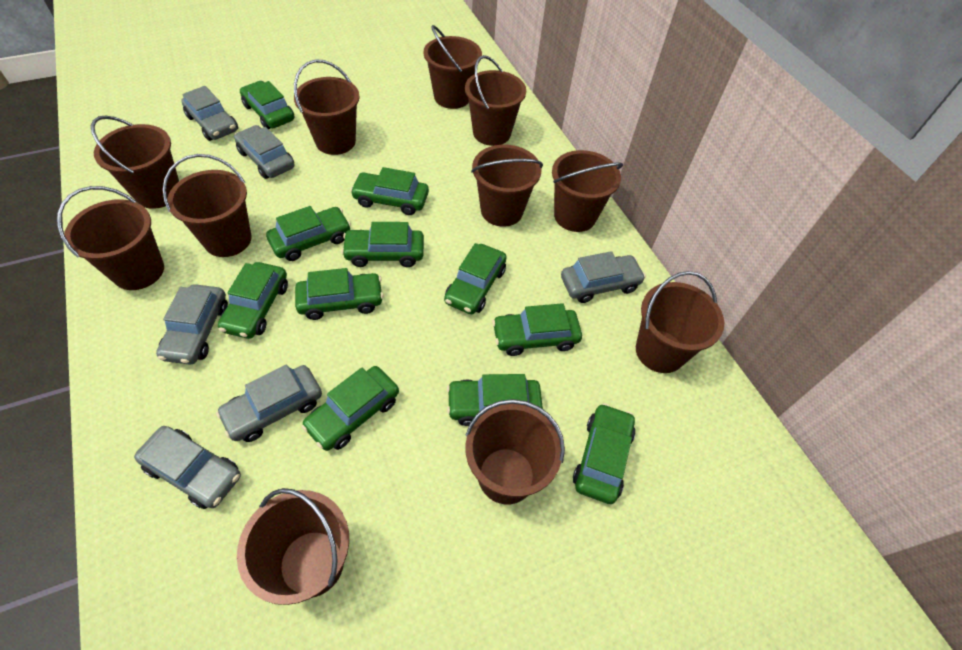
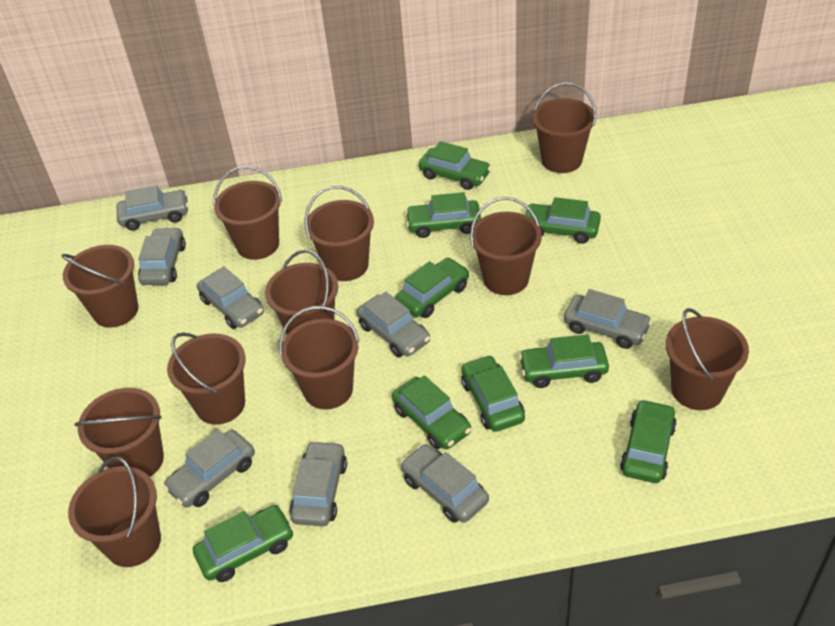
green car: [218,262,288,339] [240,81,295,129] [266,206,351,261] [295,268,383,320] [302,366,399,451] [341,222,424,267] [350,167,429,215] [444,243,507,314] [447,374,543,426] [492,303,582,356] [573,403,635,504] = 11 -> [193,505,294,582] [392,375,471,450] [395,258,469,318] [405,192,481,238] [419,141,491,190] [461,355,525,432] [519,334,609,388] [525,197,601,244] [620,399,677,483] = 9
grey car: [134,426,241,509] [156,284,228,365] [181,86,238,141] [216,365,322,442] [234,125,294,179] [561,251,646,303] = 6 -> [117,185,189,231] [138,227,186,285] [163,429,255,507] [197,266,264,329] [289,441,347,526] [357,292,430,357] [401,444,489,523] [564,289,652,349] = 8

